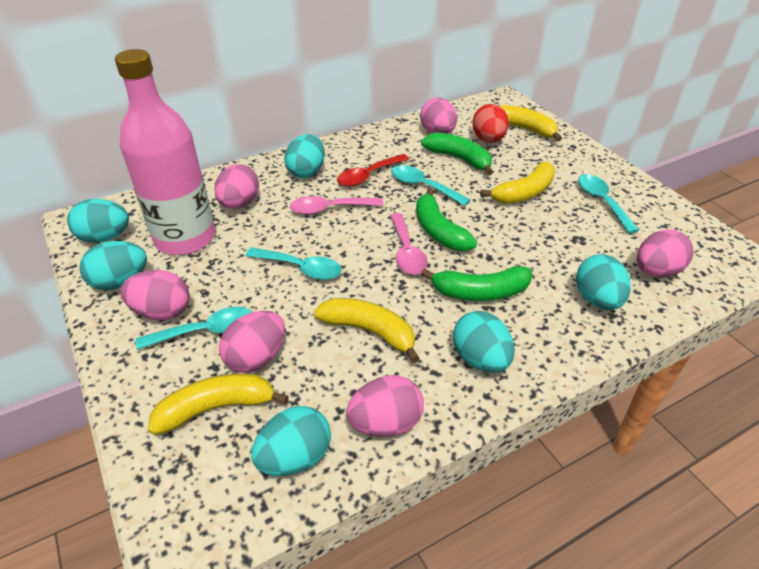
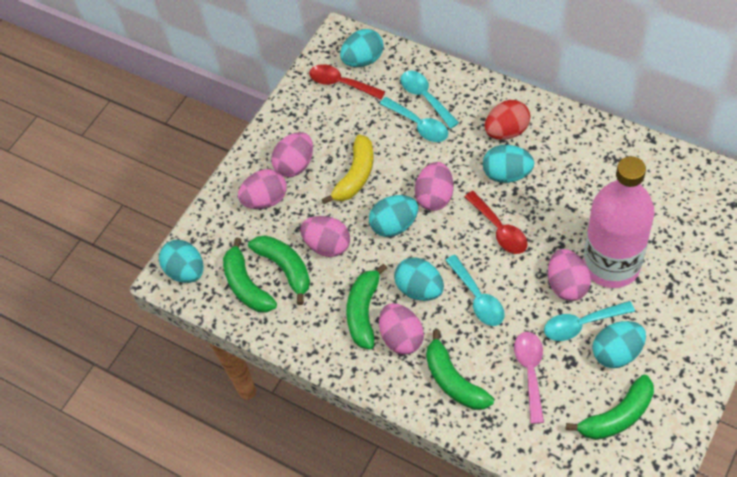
green banana: [416,188,477,251] [421,132,493,175] [421,266,532,301] = 3 -> [223,238,277,313] [248,235,310,305] [346,264,387,349] [426,329,494,410] [566,375,654,440] = 5
pink spoon: [290,196,383,215] [390,213,428,275] = 2 -> [514,332,544,424] = 1
red spoon: [337,154,409,187] = 1 -> [309,64,386,100] [465,191,528,254] = 2
yellow banana: [148,374,289,435] [314,298,420,363] [480,162,555,204] [500,105,562,142] = 4 -> [322,134,374,204] = 1

